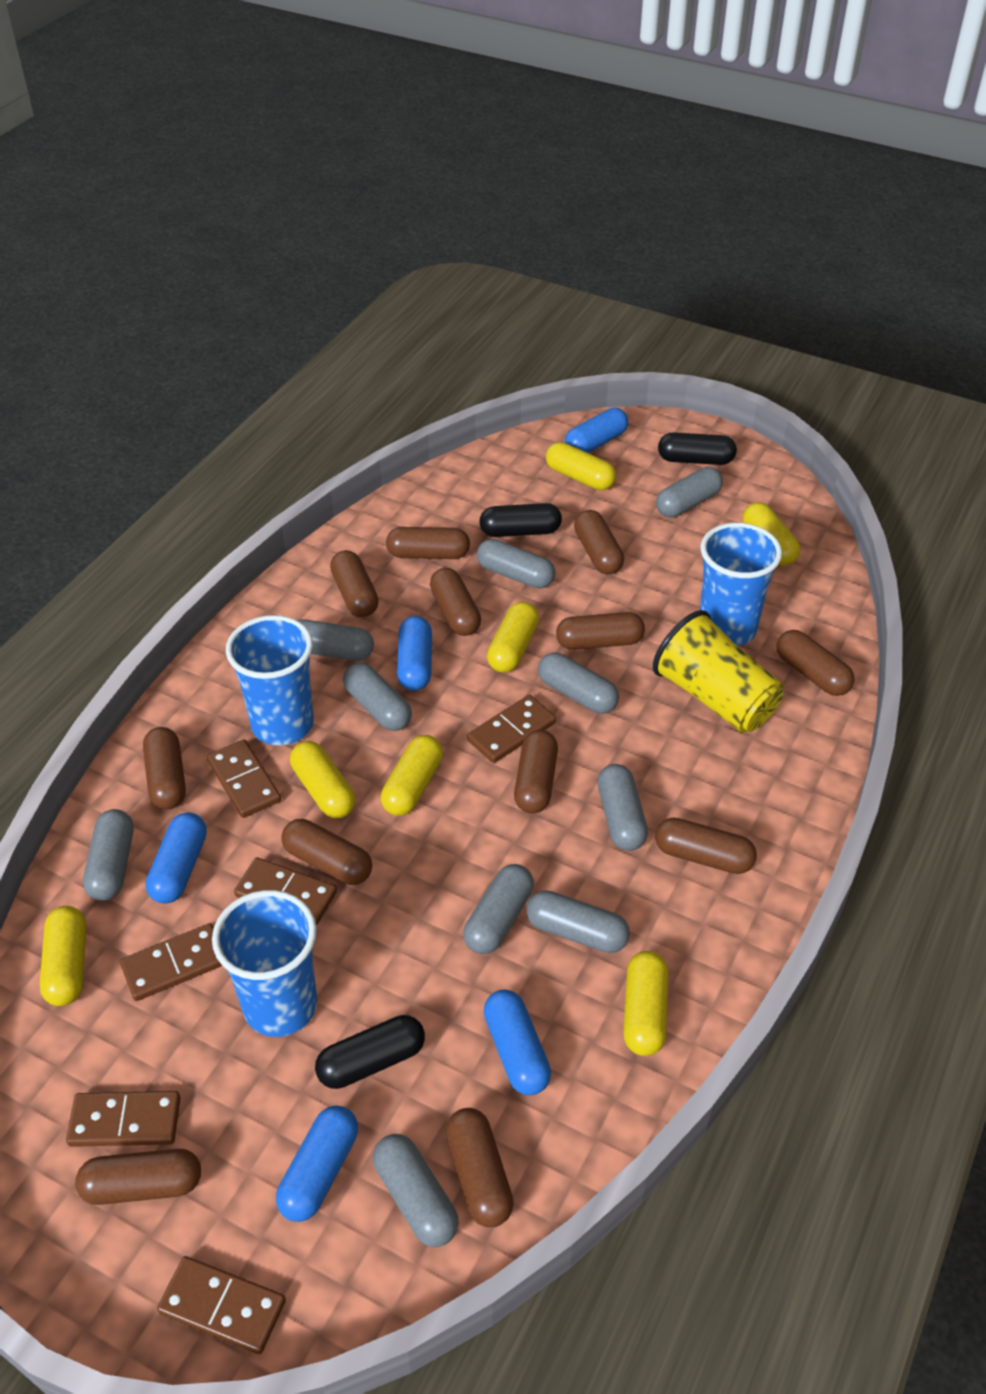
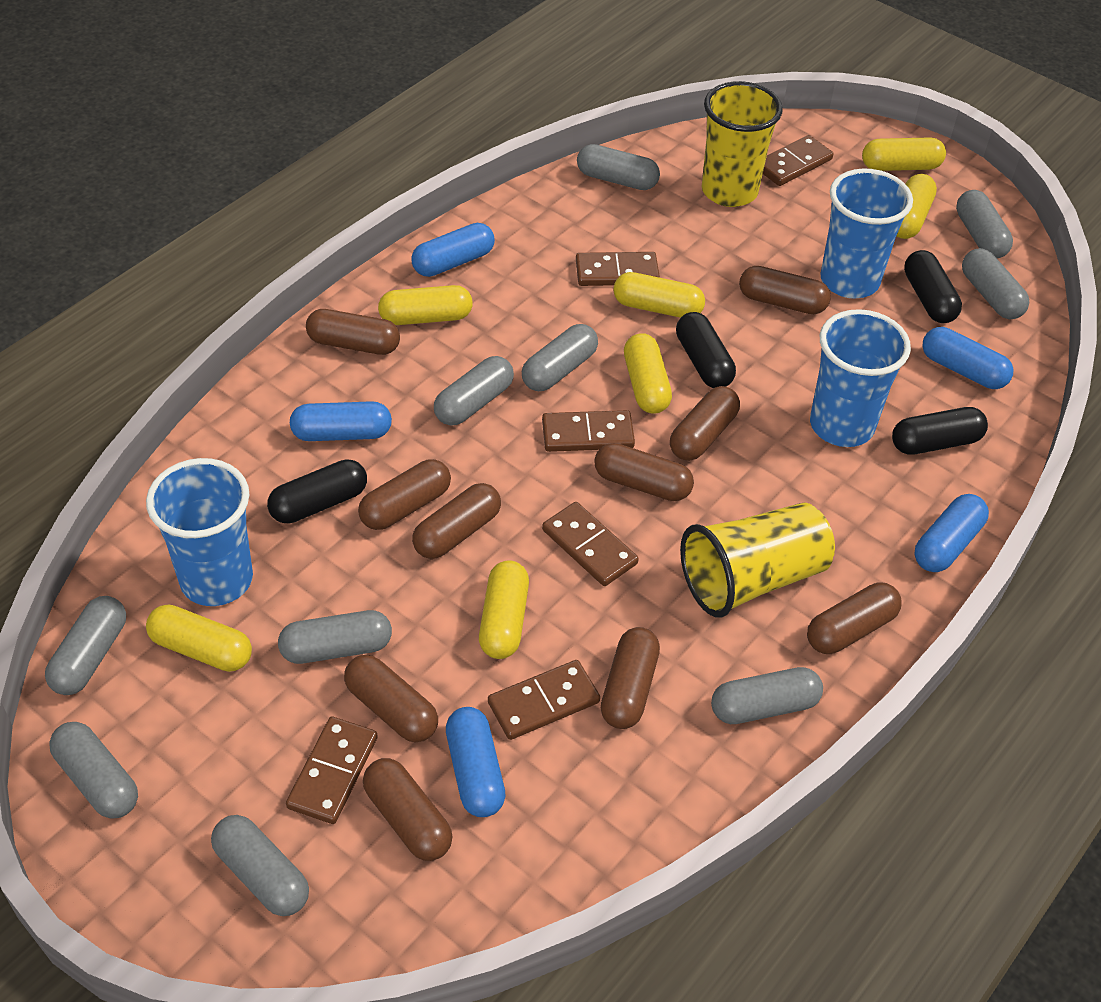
black capsule: [315,1015,425,1089] [479,503,562,537] [658,432,737,465] = 3 -> [267,459,367,523] [676,312,736,388] [892,407,988,455] [904,250,962,323] = 4
brown capsule: [75,1149,201,1205] [143,727,186,809] [281,819,372,885] [330,550,379,617] [386,527,470,559] [430,568,481,636] [446,1108,514,1227] [514,730,558,814] [556,612,645,650] [574,510,624,574] [655,818,757,874] [777,630,854,696] = 12 -> [306,309,400,355] [344,655,438,742] [358,459,451,530] [363,758,452,861] [412,483,501,559] [594,443,694,501] [601,627,660,729] [670,386,740,461] [739,266,831,314] [807,582,902,654] = 10
yellow cup: [653,610,783,733] = 1 -> [680,502,835,617] [702,81,783,207] = 2

